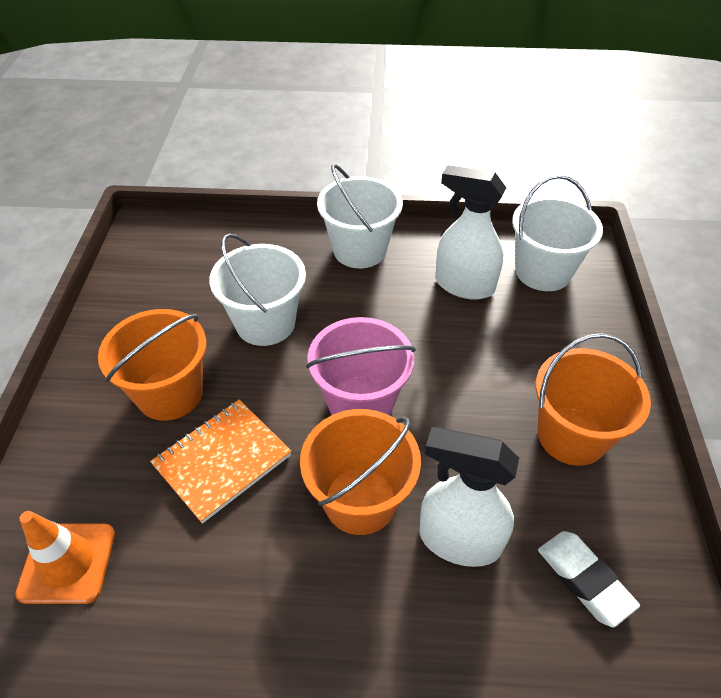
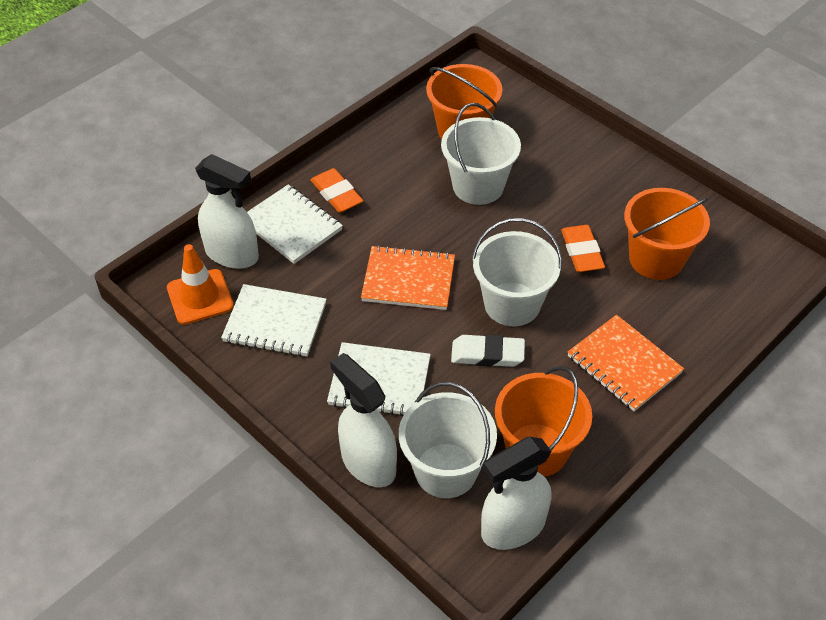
orange eraser: none = 0 -> [311,168,363,213] [561,225,605,272] = 2
orange notebook: [150,399,292,524] = 1 -> [361,245,455,310] [568,315,684,412] = 2
pink bucket: [306,317,416,415] = 1 -> none = 0
white notebook: none = 0 -> [221,284,327,357] [247,184,343,264] [327,342,431,416] = 3
white spray bottle: [419,427,519,567] [435,165,506,300] = 2 -> [195,154,259,269] [330,353,397,487] [481,437,552,550] = 3

